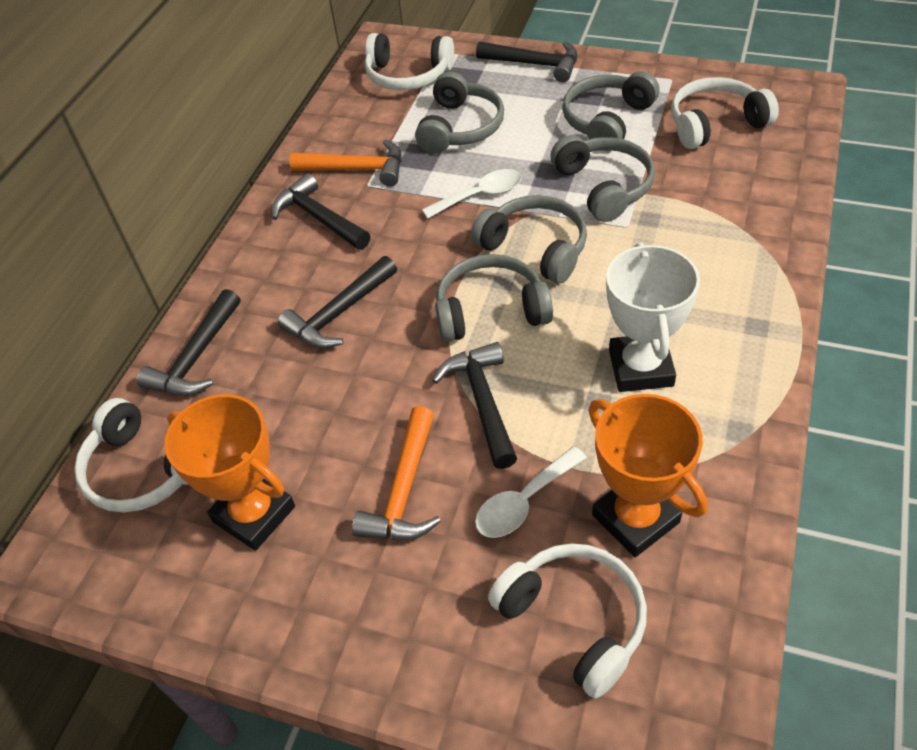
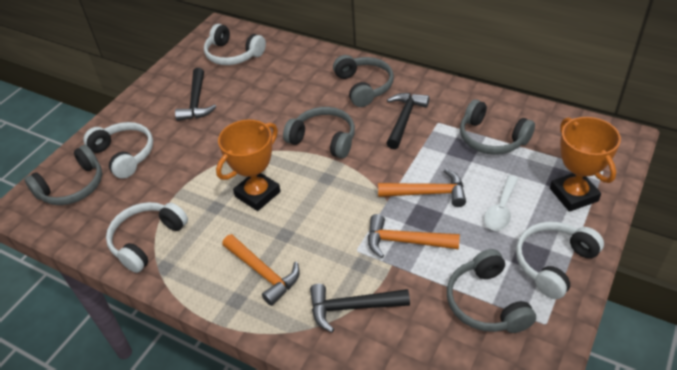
black hammer: [137,289,240,396] [271,173,371,250] [278,256,397,349] [432,342,517,469] [476,41,578,82] = 5 -> [175,68,217,121] [310,284,410,332] [386,93,429,149] = 3
orange hammer: [290,139,402,187] [352,406,441,540] = 2 -> [222,234,300,306] [368,214,460,258] [378,169,466,207] = 3
white spoon: [422,169,522,219] [475,446,587,538] = 2 -> [484,175,519,231] = 1
white trophy: [606,242,700,392] = 1 -> none = 0

